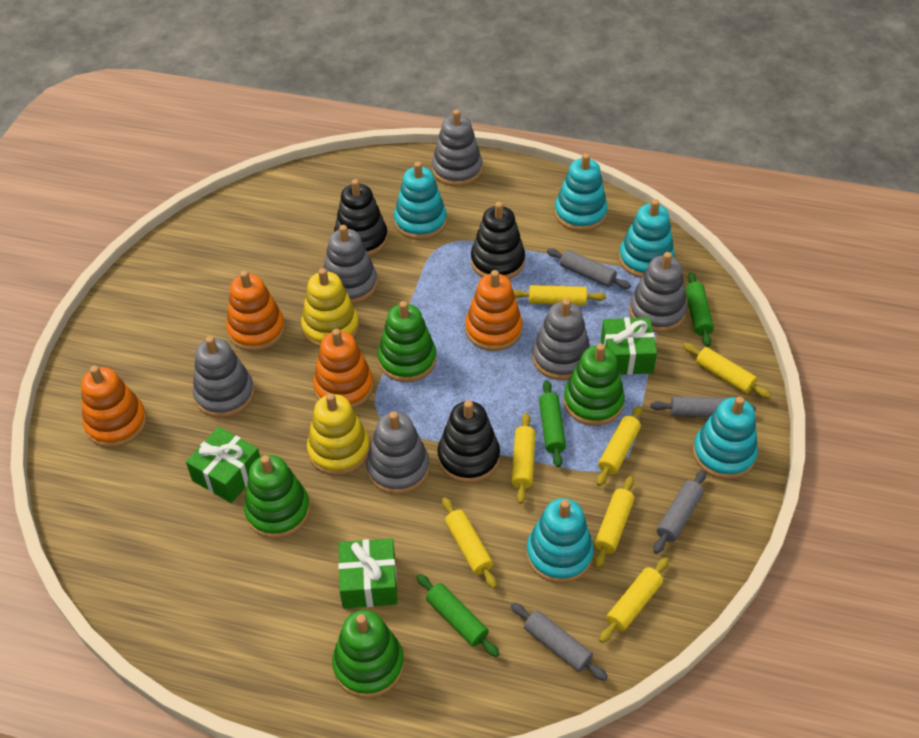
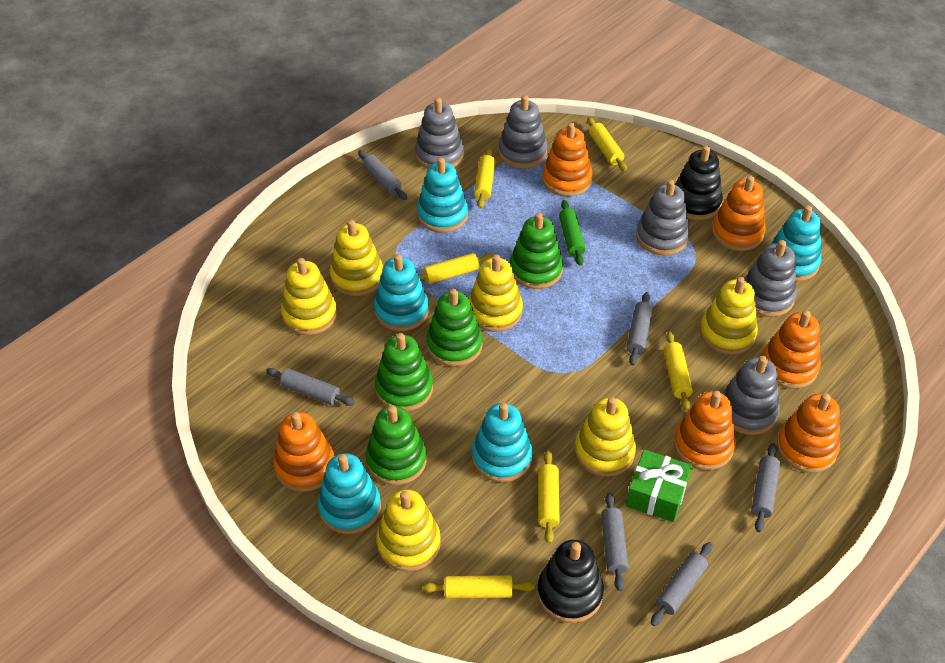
black stacking toy: [334,179,388,256] [437,400,500,483] [471,202,525,279] = 3 -> [537,540,604,623] [675,145,723,220] = 2
green gift: [186,427,260,503] [338,538,397,609] [601,317,657,375] = 3 -> [626,449,692,522] = 1
green rolling pin: [416,574,499,657] [539,380,566,467] [685,272,714,347] = 3 -> [559,200,585,266] = 1
grey rolling pin: [511,602,608,681] [547,248,631,289] [650,396,756,417] [654,470,706,554] = 4 -> [266,368,355,406] [358,150,407,200] [601,492,629,591] [626,292,653,366] [651,542,713,626] [751,443,781,532] = 6
grey stacking toy: [193,336,255,418] [323,225,377,304] [366,411,430,494] [432,110,482,186] [532,299,590,380] [629,252,687,333] = 6 -> [415,97,464,169] [498,95,547,169] [636,180,690,255] [722,356,780,435] [745,240,797,317] = 5
orange stacking toy: [81,366,147,448] [226,271,285,351] [313,329,373,409] [465,270,523,351] = 4 -> [273,412,334,492] [542,122,593,197] [674,391,736,470] [712,175,766,251] [762,310,821,389] [777,393,840,473] = 6
yellow rolling pin: [442,497,497,589] [511,413,536,504] [513,285,606,306] [595,476,634,568] [596,406,642,486] [599,557,669,643] [683,343,771,398] = 7 -> [418,253,494,284] [422,575,535,599] [474,148,496,208] [538,450,560,544] [587,117,627,171] [664,331,693,411] = 6
yellow stacking toy: [301,268,359,348] [307,393,370,476] = 2 -> [281,258,337,335] [330,220,383,296] [376,489,441,571] [469,254,523,332] [575,397,636,477] [700,277,758,355] = 6

